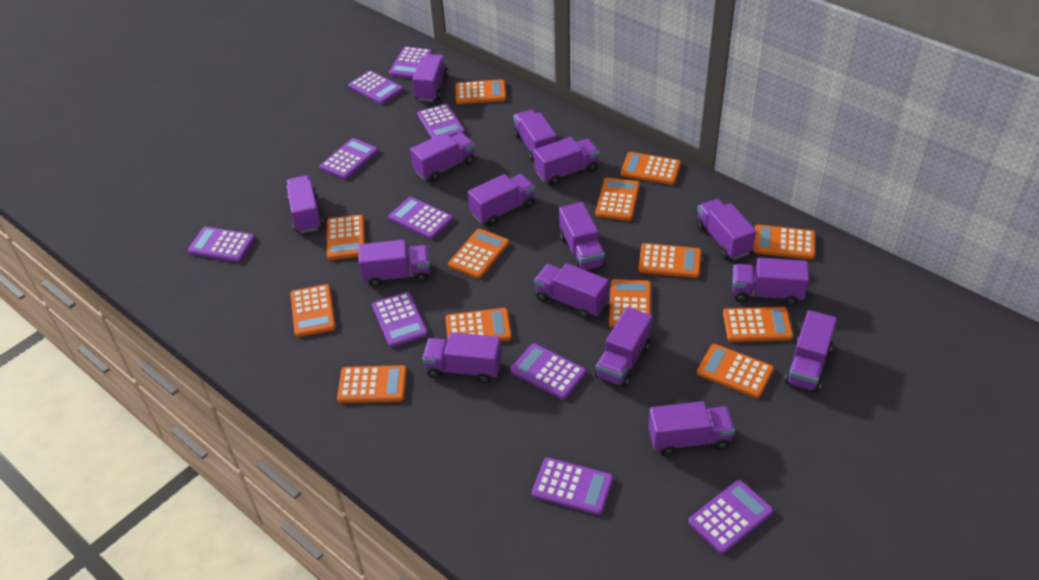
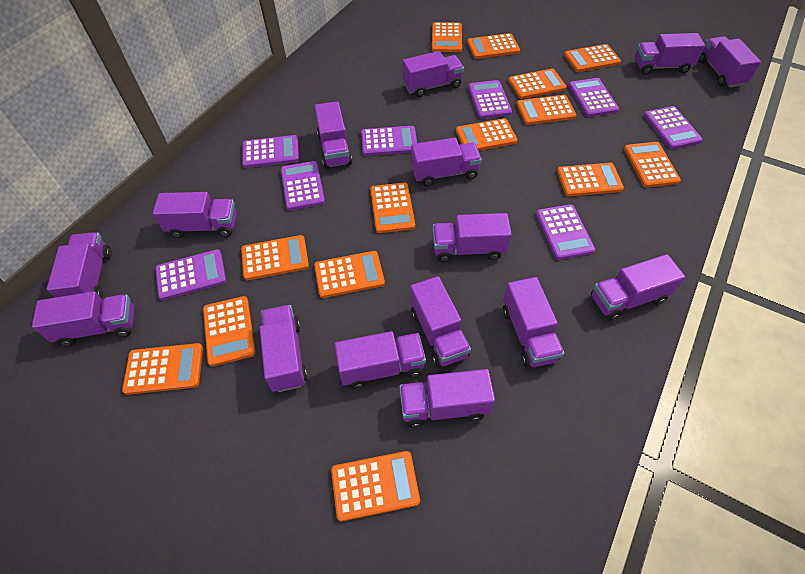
orange calculator: [290,284,336,337] [327,215,365,260] [337,365,407,403] [445,308,512,341] [448,229,509,279] [455,79,506,104] [595,178,640,221] [609,279,651,328] [620,152,681,185] [638,243,701,278] [697,344,774,398] [723,307,793,342] [753,225,815,259] = 13 -> [122,343,203,395] [203,296,256,367] [241,235,309,280] [314,251,385,298] [331,451,420,522] [370,183,415,233] [432,22,462,52] [456,118,518,151] [467,33,520,59] [508,68,567,99] [517,95,576,125] [557,163,624,197] [564,44,621,72] [624,142,681,187] = 14
purple calculator: [188,227,255,262] [320,138,378,180] [348,71,403,104] [372,292,428,347] [388,197,453,239] [389,46,433,79] [417,104,465,138] [511,343,586,400] [532,457,613,515] [688,480,773,554] = 10 -> [155,249,226,300] [242,135,299,168] [281,161,325,210] [361,126,417,156] [468,80,512,119] [536,204,595,260] [569,78,619,117] [644,106,703,149] = 8

